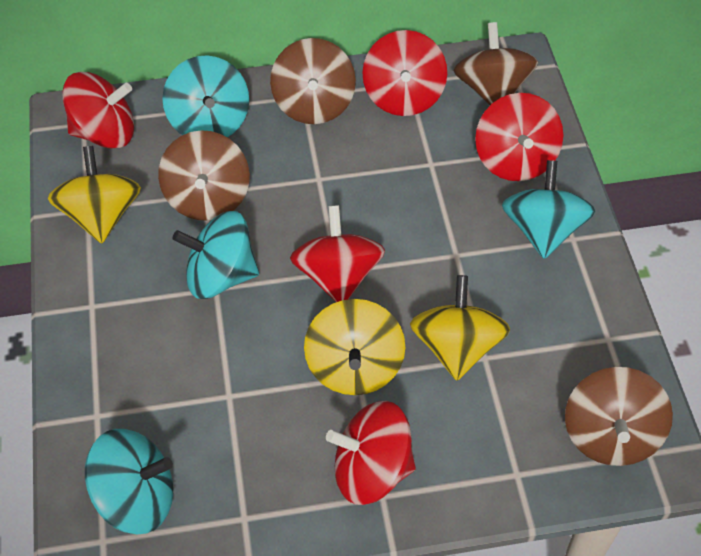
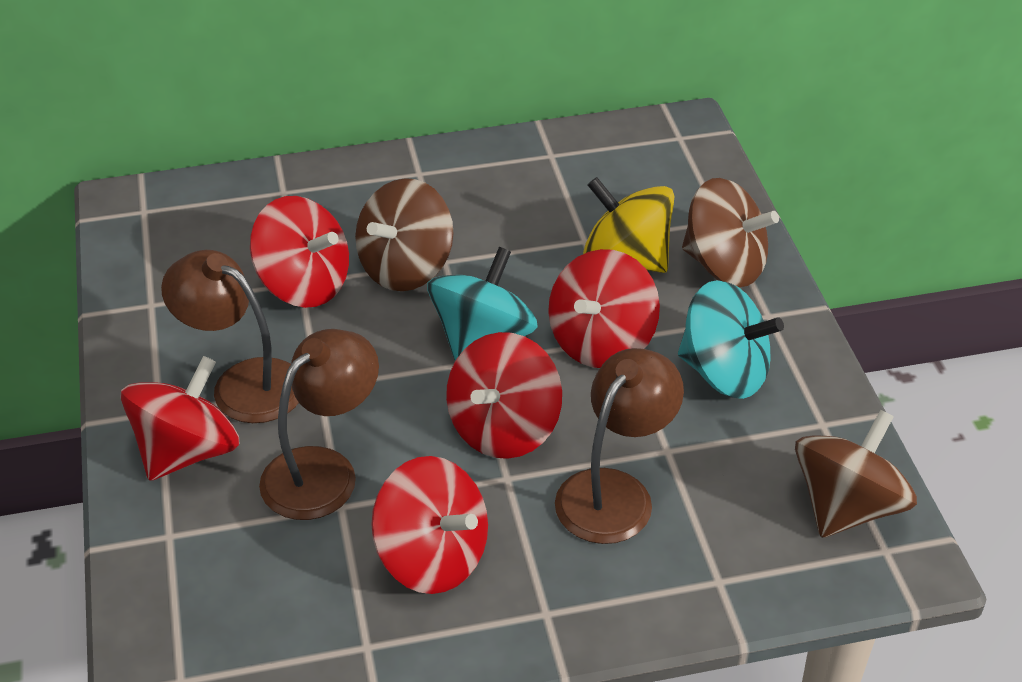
brown lamp: none = 0 -> [161,250,299,423] [259,329,379,520] [555,348,684,544] = 3
brown spinning top: [158,130,250,221] [270,38,356,124] [453,22,538,105] [565,367,673,466] = 4 -> [355,178,454,291] [682,178,779,287] [795,410,917,538] = 3
turquoise spinning top: [85,429,173,534] [162,55,249,137] [173,211,259,299] [502,160,596,259] = 4 -> [427,247,538,361] [678,280,784,399] = 2
yellow spinning top: [48,146,141,243] [304,299,405,395] [410,275,510,381] = 3 -> [583,177,675,273] = 1

